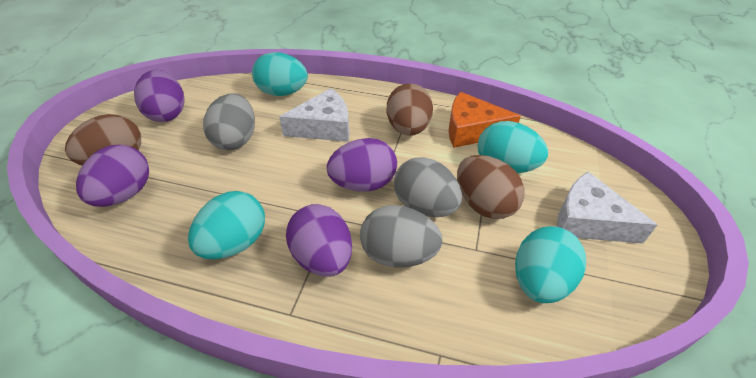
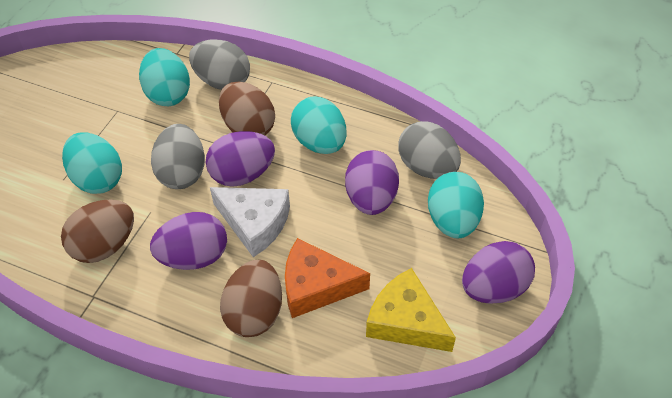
white cheese: [279,88,349,142] [557,172,658,244] = 2 -> [210,187,290,257] = 1
yellow cheese: none = 0 -> [366,268,456,352] = 1

